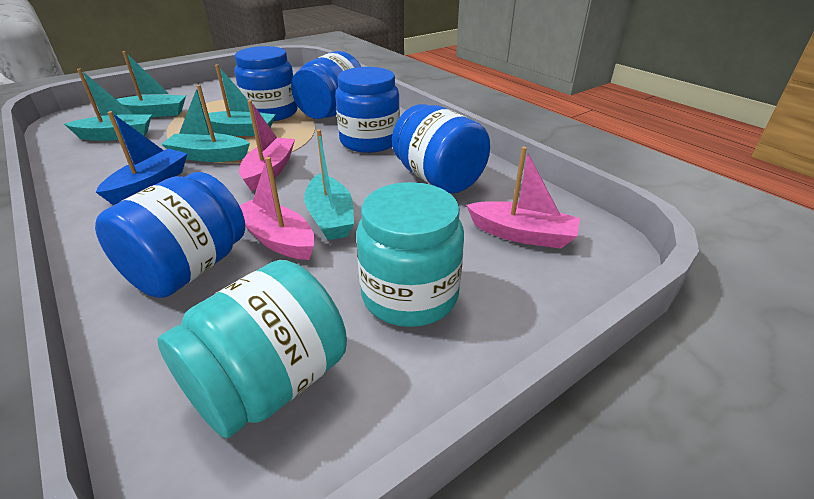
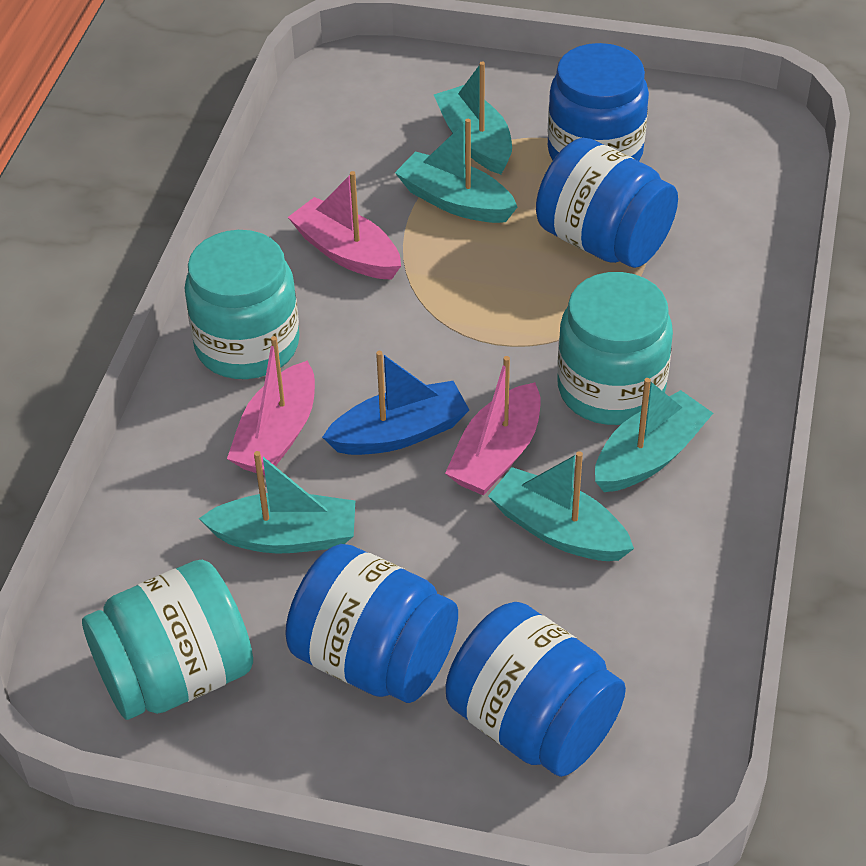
blue jar: [95,172,245,298] [234,46,298,121] [291,51,361,119] [335,67,400,153] [392,104,490,194] = 5 -> [285,544,458,703] [446,602,626,777] [536,138,678,268] [548,43,649,161] = 4
turquoise jar: [157,260,347,438] [356,182,464,327] = 2 -> [82,560,253,720] [185,230,299,379] [557,272,673,425] = 3

